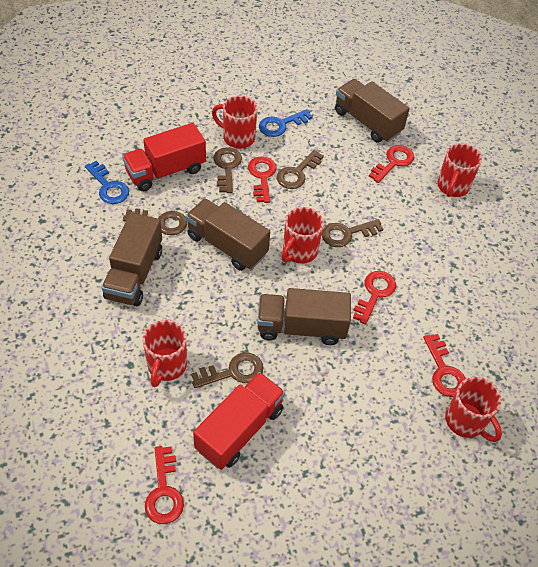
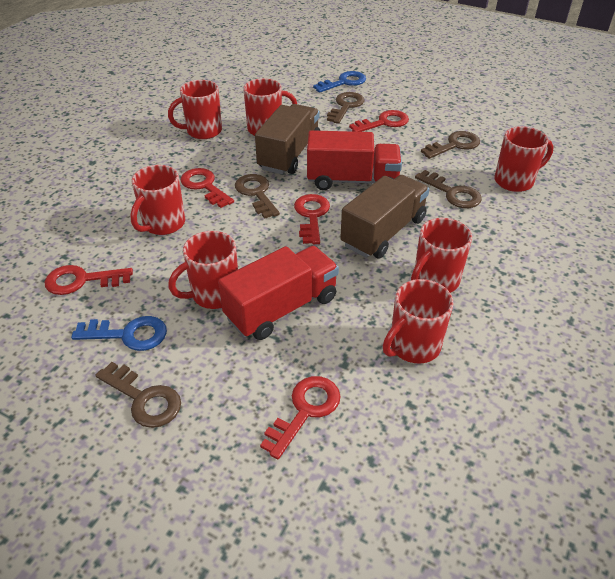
brown truck: [101,213,162,306] [186,199,270,271] [257,288,351,345] [335,79,410,143] = 4 -> [255,104,320,175] [340,175,429,258] = 2
red mug: [143,320,187,387] [212,95,257,149] [281,207,324,264] [437,143,482,197] [445,377,502,442] = 5 -> [130,165,185,235] [168,80,222,139] [168,231,238,309] [243,78,297,136] [383,279,454,364] [411,218,472,293] [494,126,554,192] = 7

